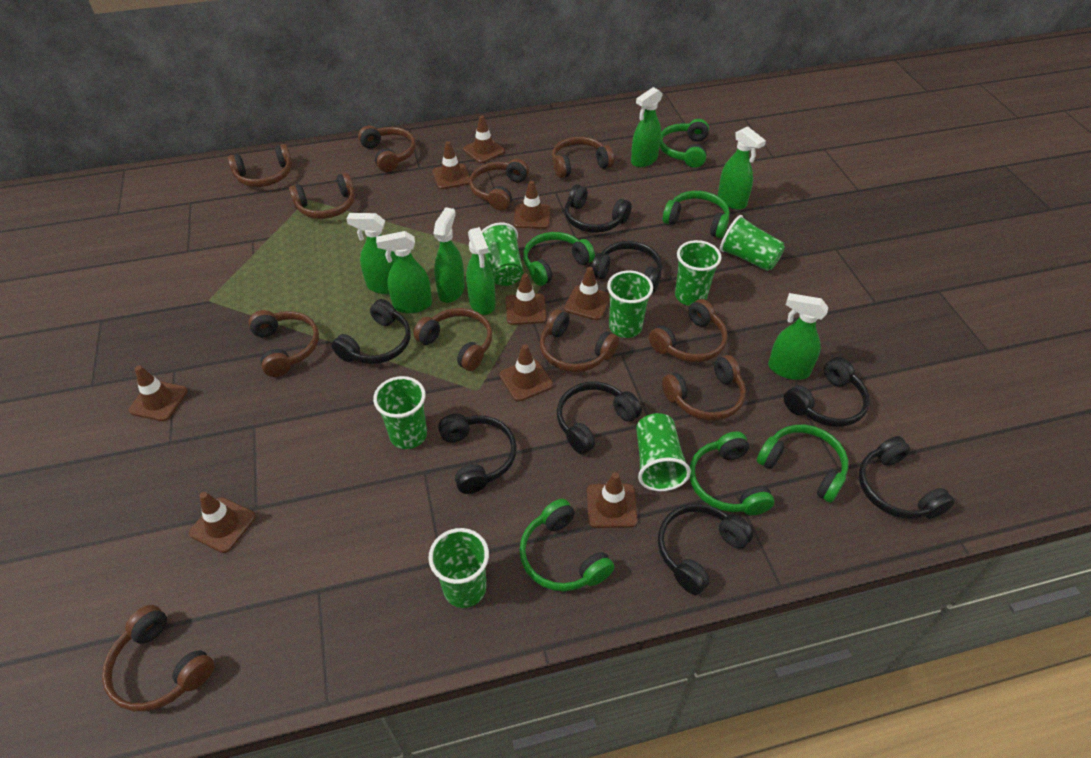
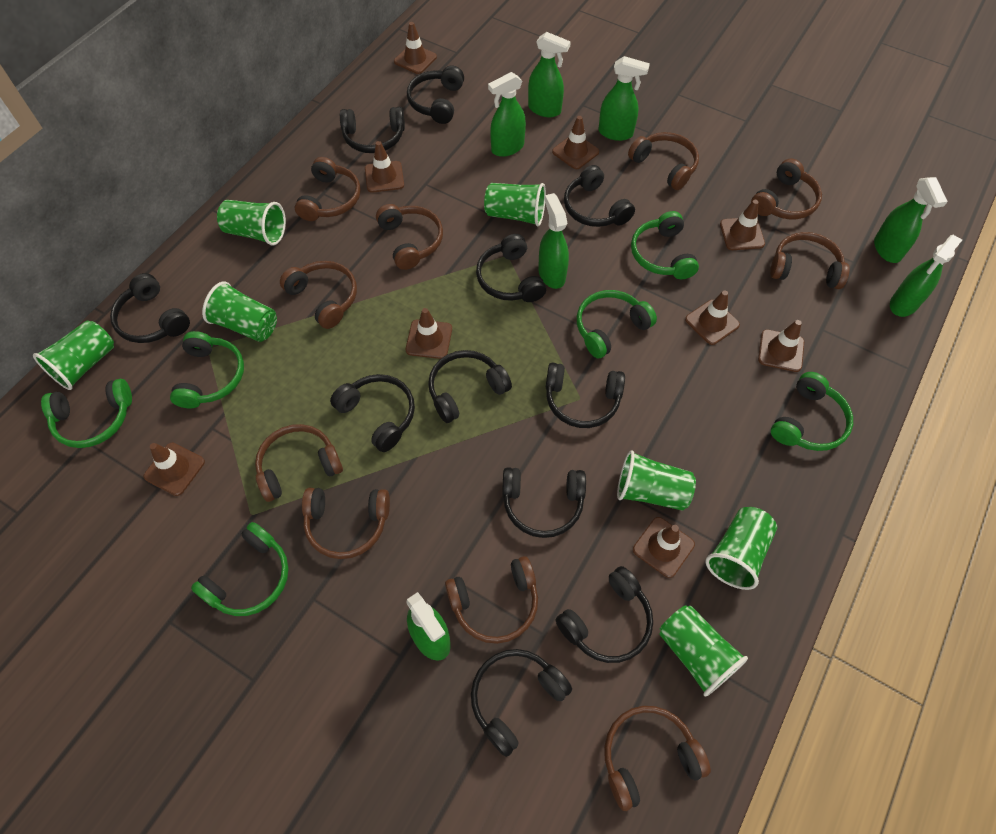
black headphones: [331,299,411,364] [438,414,517,494] [557,382,642,454] [564,184,632,233] [591,241,662,293] [658,504,754,595] [784,357,870,427] [859,436,955,519] = 8 -> [110,273,190,343] [330,374,415,452] [340,107,405,153] [407,66,464,124] [428,350,512,423] [471,649,572,757] [476,234,546,302] [502,467,586,538] [546,363,625,428] [556,566,653,663] [564,165,635,227] = 11
brown headphones: [102,605,215,712] [228,144,292,187] [249,310,319,377] [289,173,355,219] [358,125,416,172] [413,308,492,371] [469,159,529,210] [540,309,619,372] [552,137,614,178] [649,299,728,362] [662,355,746,420] = 11 -> [255,424,343,502] [280,261,357,329] [295,157,361,221] [302,488,390,559] [376,204,443,270] [445,556,538,644] [604,706,711,811] [628,132,699,190] [751,158,822,219] [770,232,850,289] = 10

